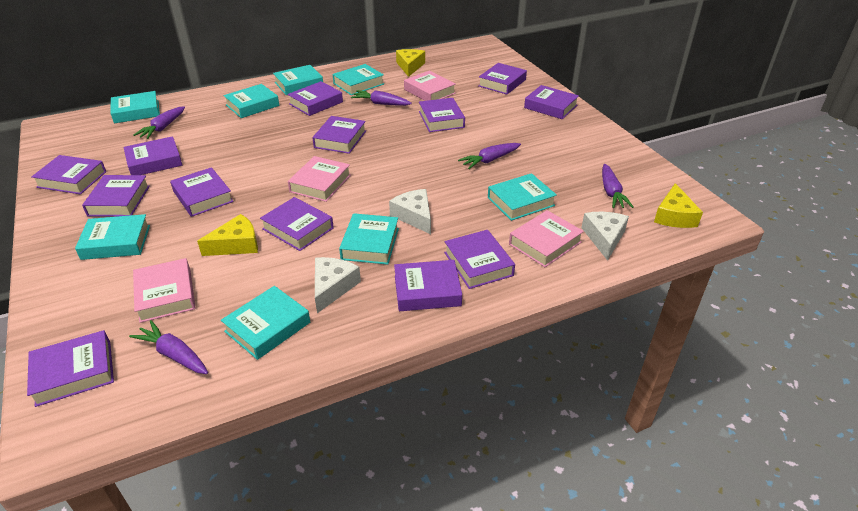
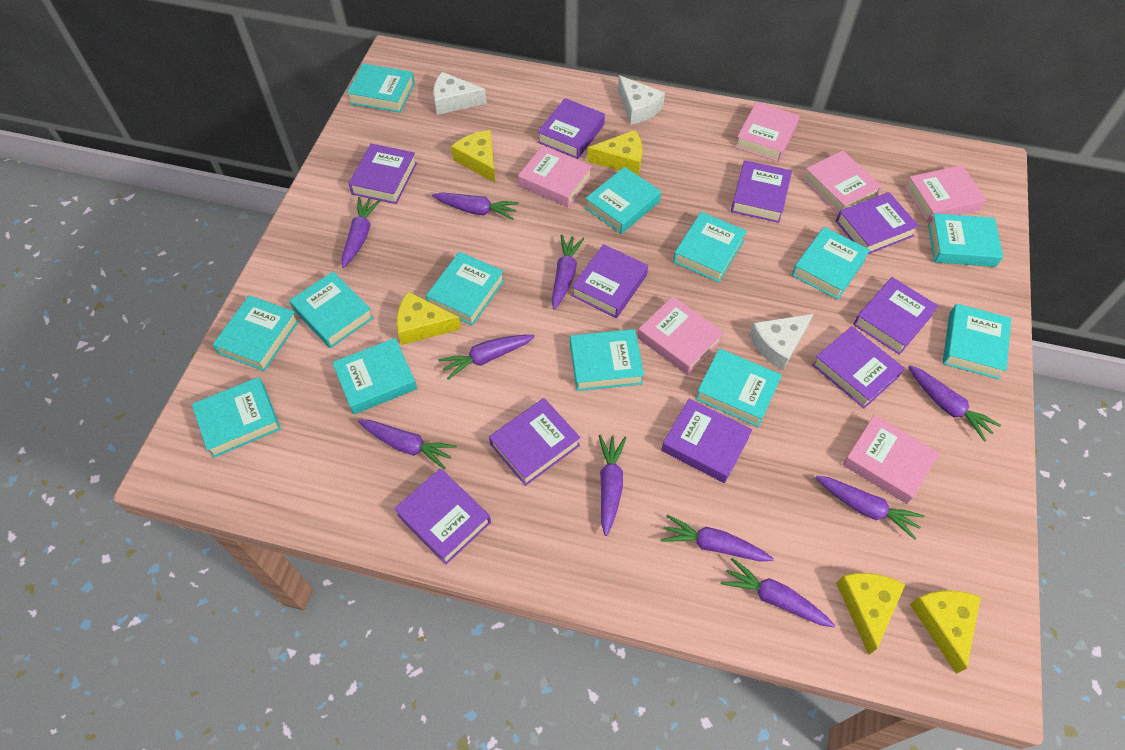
pink book: [133,258,195,323] [288,156,351,202] [404,71,456,101] [509,210,584,267] = 4 -> [518,145,592,207] [637,296,724,375] [735,102,800,162] [803,150,882,214] [842,415,939,504] [905,165,986,222] = 6
purple book: [27,330,114,407] [31,155,106,194] [82,175,150,217] [123,136,182,175] [170,167,233,217] [260,197,334,251] [287,81,343,116] [312,116,366,154] [394,260,462,311] [419,98,465,132] [444,230,515,289] [478,63,527,94] [524,85,579,119] = 13 -> [349,144,417,204] [394,468,491,565] [489,398,581,486] [538,98,605,159] [572,244,648,318] [661,399,752,483] [731,160,792,223] [812,326,905,408] [836,192,919,255] [853,277,938,355] = 10
purple carrot: [129,320,208,374] [133,106,185,139] [351,90,412,106] [458,143,521,169] [602,164,633,208] = 5 -> [342,197,381,268] [358,420,456,469] [432,192,519,220] [438,335,535,380] [552,235,584,310] [599,435,627,536] [661,514,774,561] [721,558,835,627] [815,476,925,540] [908,365,1001,442] = 10
turquoise book: [75,214,150,260] [110,91,160,123] [221,286,310,360] [224,84,280,118] [273,65,323,95] [332,64,384,95] [339,213,399,265] [488,173,557,221] = 8 -> [192,377,281,458] [213,295,299,371] [289,271,374,348] [332,338,417,414] [347,64,415,113] [426,252,505,326] [570,329,644,391] [585,167,661,234] [673,212,747,282] [695,348,782,427] [792,227,870,300] [928,213,1003,267] [943,304,1011,379] = 13
yellow cheese: [197,214,258,256] [396,49,425,77] [654,183,703,228] = 3 -> [396,292,461,345] [451,130,495,183] [587,130,642,175] [836,573,906,655] [910,591,981,674] = 5

